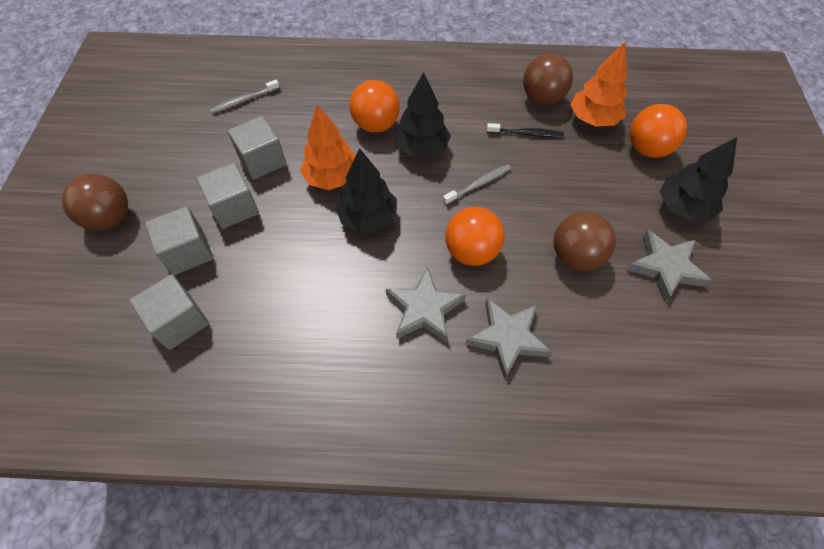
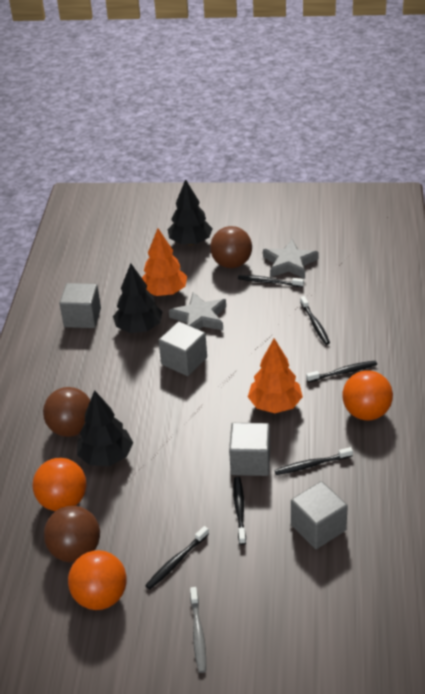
black toothbrush: [487,123,564,137] = 1 -> [145,526,209,589] [233,477,246,545] [238,275,304,287] [275,447,353,475] [300,296,330,345] [306,361,377,382] = 6
grey star: [386,267,466,343] [465,298,552,380] [626,230,712,302] = 3 -> [169,292,226,330] [263,239,318,279] = 2
grey toothbrush: [209,79,280,114] [443,164,511,205] = 2 -> [190,587,206,673] = 1

